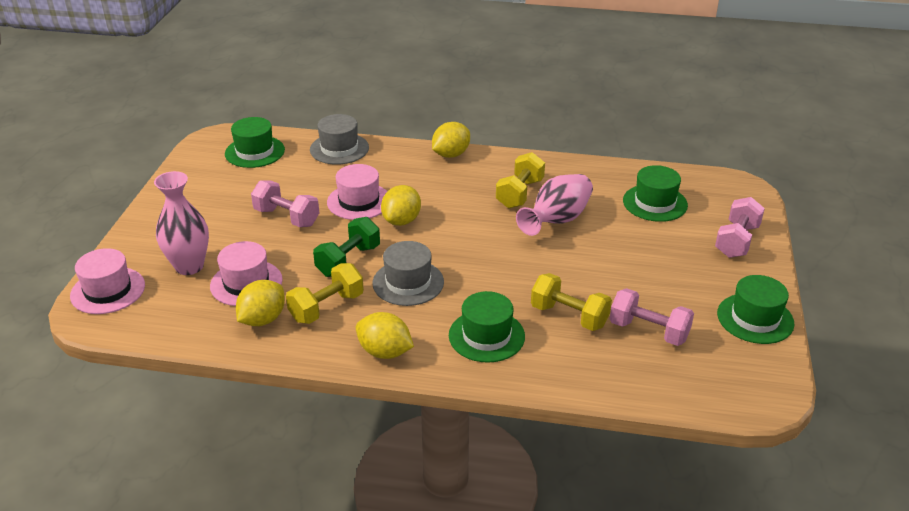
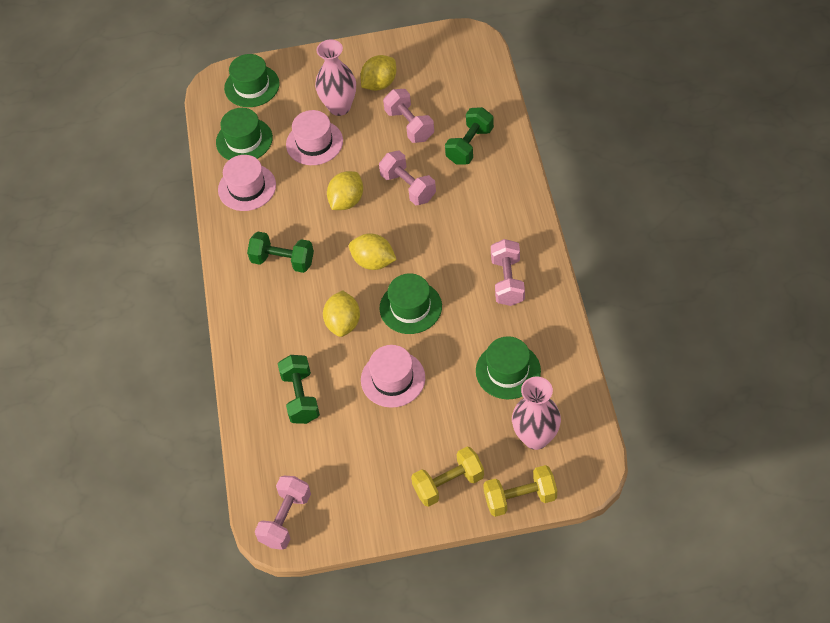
green dumbbell: [313,217,380,277] = 1 -> [247,232,314,273] [278,355,320,424] [445,107,494,165] = 3
grey hat: [310,114,369,165] [373,241,444,306] = 2 -> none = 0
pink dumbbell: [251,180,319,227] [610,288,694,346] [715,197,765,258] = 3 -> [255,476,311,550] [379,151,436,205] [383,89,434,143] [491,239,525,306] = 4
yellow dumbbell: [286,263,364,324] [496,152,545,208] [531,273,612,331] = 3 -> [411,446,484,507] [483,465,557,517] = 2

